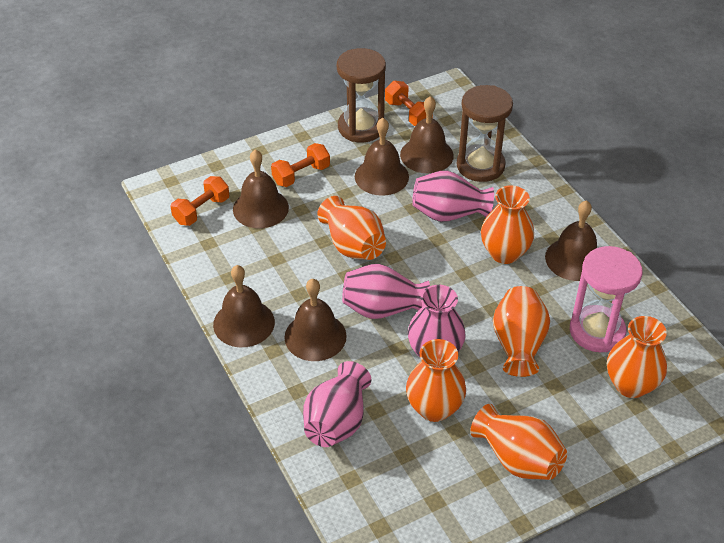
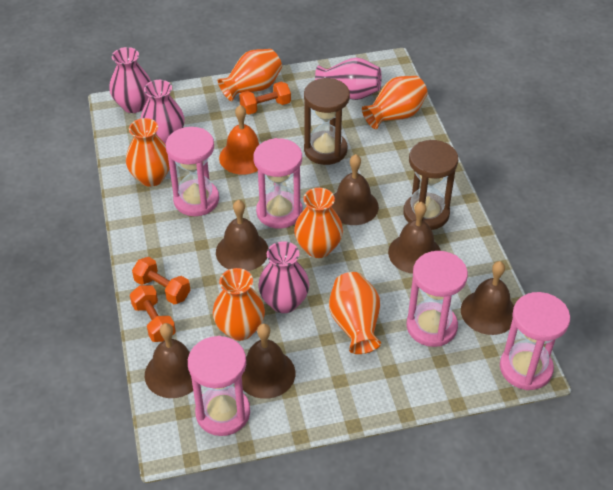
orange bell: none = 0 -> [219,105,259,175] = 1
pink hourglass: [570,246,643,352] = 1 -> [166,127,219,216] [188,336,250,436] [253,138,302,229] [406,251,468,347] [500,292,570,390] = 5

